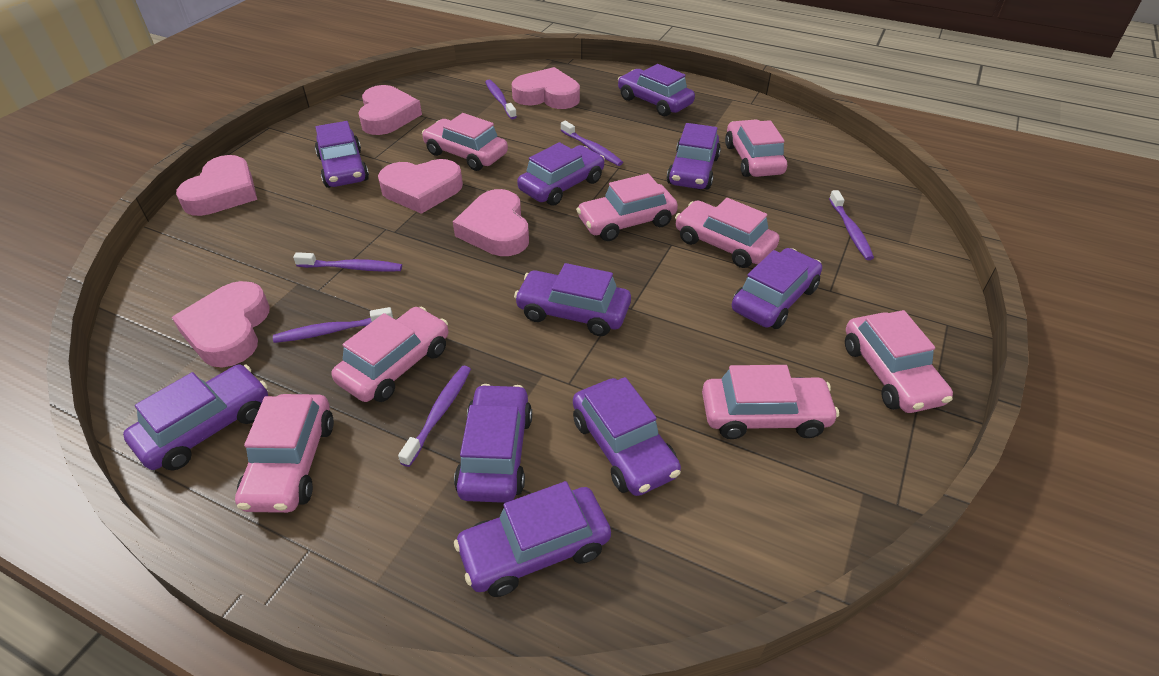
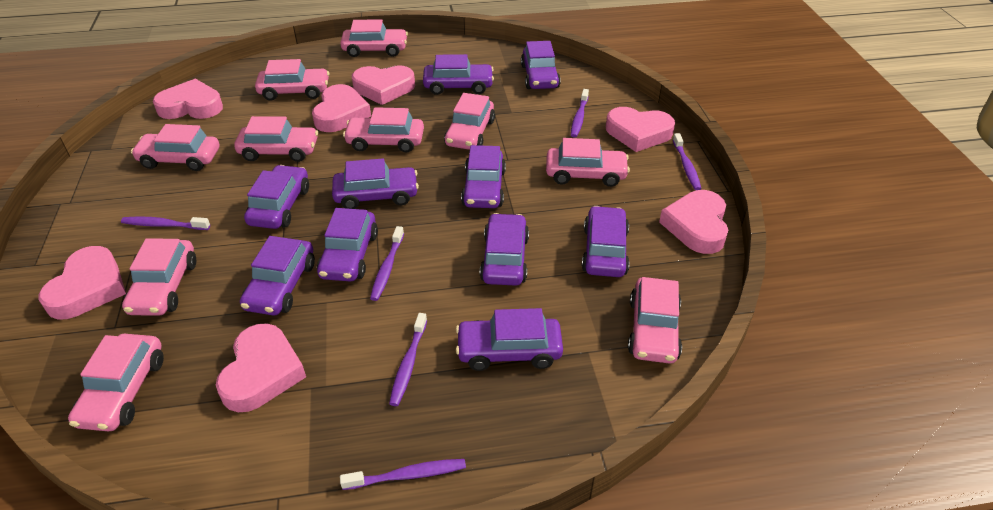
pink car: [235,394,334,513] [332,307,448,402] [422,113,508,171] [576,173,678,241] [675,198,779,268] [702,365,839,439] [725,120,787,177] [845,310,953,413] = 8 -> [68,334,164,432] [122,238,196,316] [131,124,219,171] [234,116,318,162] [255,59,329,101] [340,19,408,57] [343,107,424,153] [444,93,495,150] [546,138,630,187] [628,277,682,364] = 10
pink heart: [172,281,269,367] [176,155,257,216] [358,85,422,135] [378,159,463,214] [453,189,529,256] [512,67,580,109] = 6 -> [39,246,126,319] [153,79,223,119] [216,324,306,412] [312,84,371,132] [352,65,415,105] [606,107,675,152] [659,190,728,254] = 7

